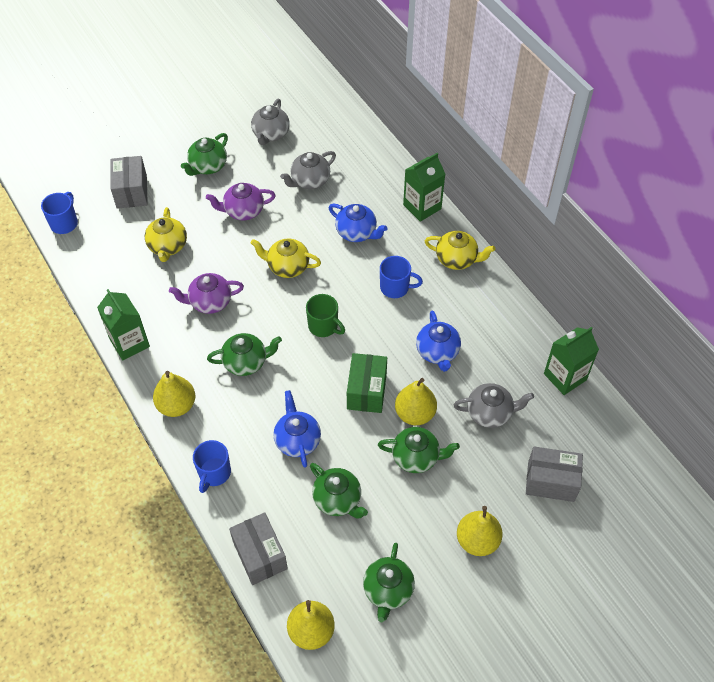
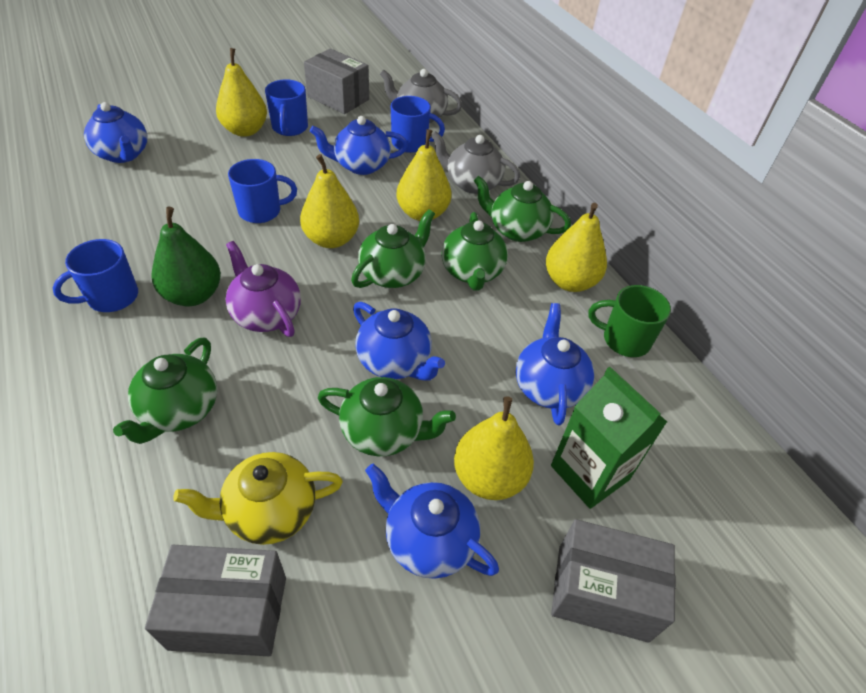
blue mug: [41,192,78,234] [193,440,231,493] [380,256,423,298] = 3 -> [52,239,138,312] [228,159,297,223] [265,79,308,136] [391,96,445,153] = 4
blue teapot: [273,390,321,468] [329,204,387,242] [416,310,461,372] = 3 -> [84,102,147,163] [310,116,408,175] [353,302,445,381] [365,464,499,579] [516,303,594,425] = 5
green box: [347,353,387,413] = 1 -> none = 0
green carton: [97,289,150,360] [403,153,445,222] [544,327,599,395] = 3 -> [551,367,667,509] = 1
green pear: none = 0 -> [152,207,221,306] = 1
grey teapot: [251,99,290,145] [280,151,336,189] [453,383,534,428] = 3 -> [380,69,462,123] [431,131,520,194] = 2
purple teapot: [169,273,244,314] [206,183,276,221] = 2 -> [225,241,301,337] = 1
yellow pear: [153,371,195,417] [287,600,335,650] [395,378,437,425] [457,506,503,556] = 4 -> [216,48,267,137] [300,154,359,248] [396,129,452,221] [454,396,534,500] [546,203,607,292] = 5
yellow teapot: [145,207,187,262] [251,238,321,278] [425,231,495,270] = 3 -> [173,452,343,545] = 1

